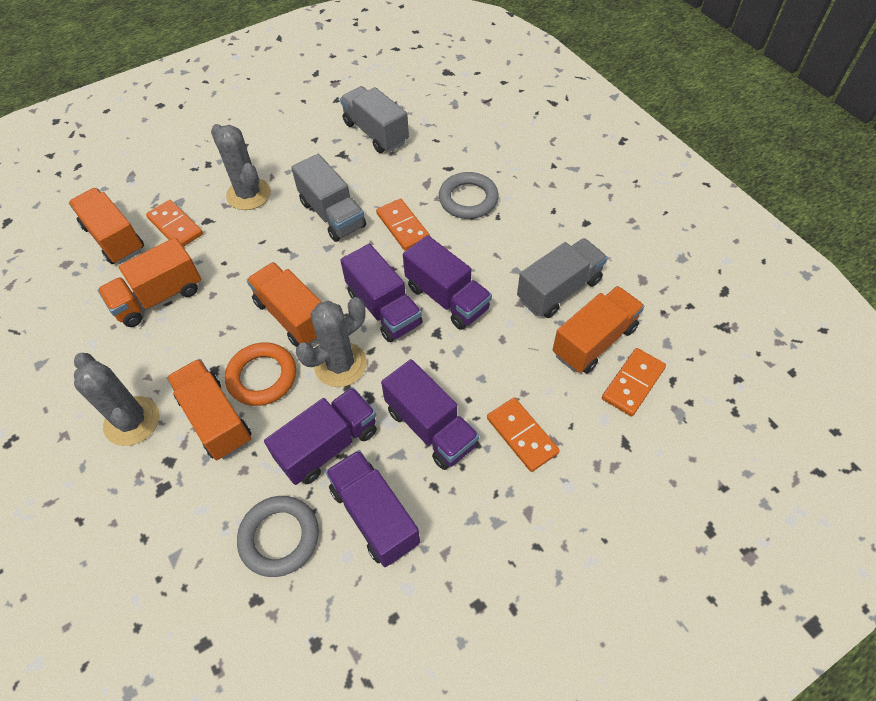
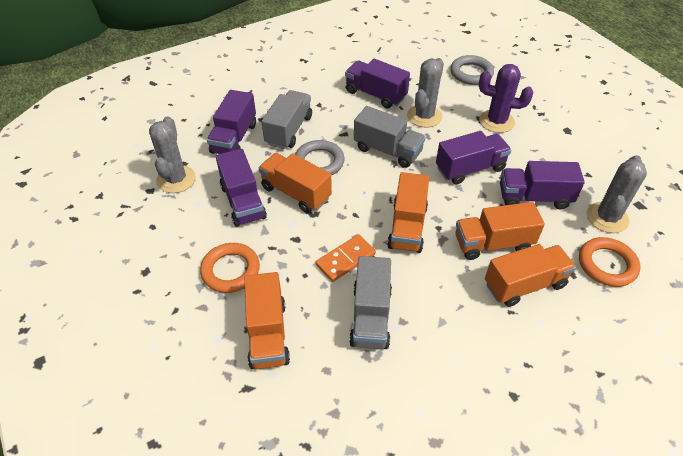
orange domino: [146,200,203,247] [376,199,430,251] [487,398,560,472] [602,348,666,416] = 4 -> [316,234,376,282] = 1
orange ring: [225,342,296,406] = 1 -> [200,243,260,293] [579,237,640,287] = 2
purple cactus: none = 0 -> [479,64,533,133] = 1

